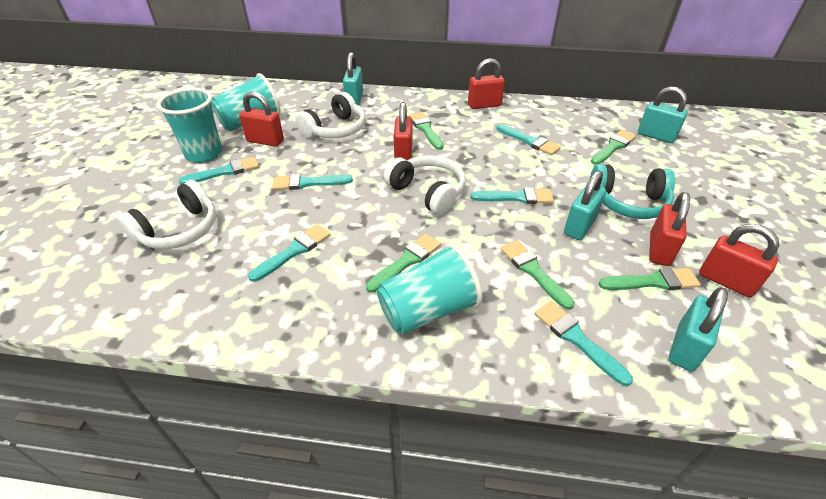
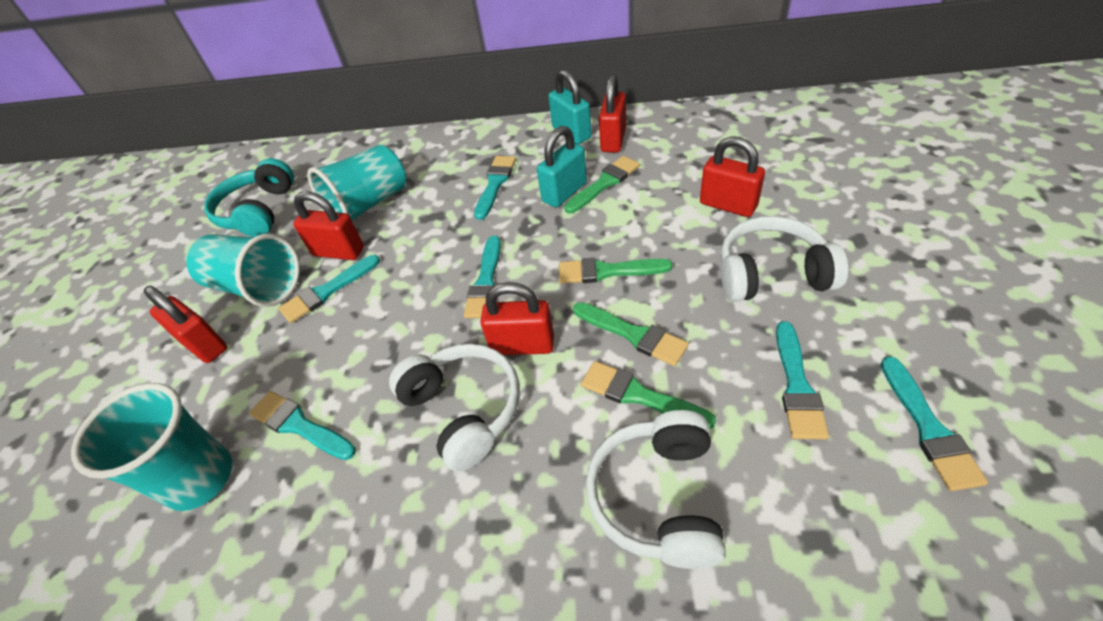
green brush: [366,234,441,293] [409,112,444,150] [500,240,575,310] [591,130,636,165] [598,268,701,290] = 5 -> [559,258,672,284] [564,156,640,213] [573,302,689,366] [581,361,716,429] = 4
turquoise padlock: [343,52,363,106] [564,170,606,240] [638,87,688,143] [669,287,728,371] = 4 -> [537,126,587,207] [548,70,592,144] = 2

